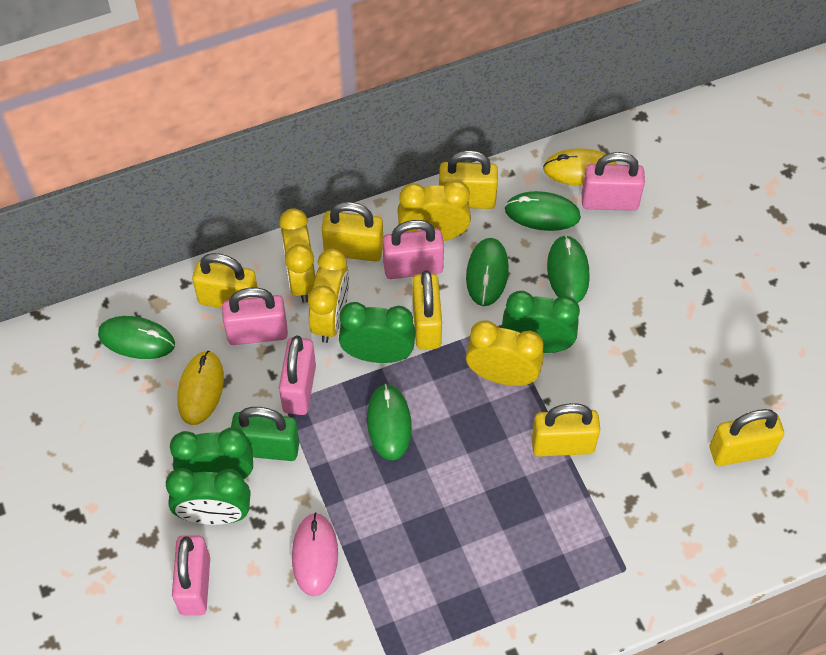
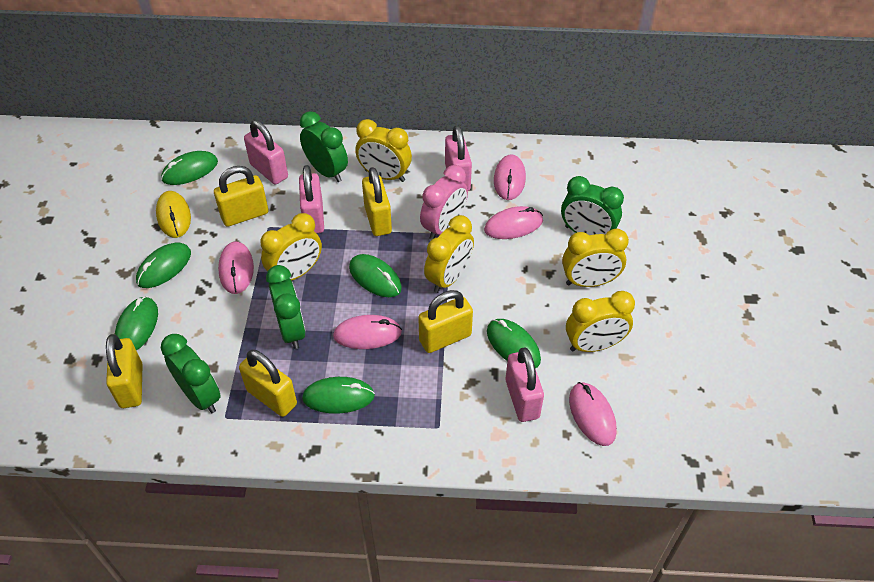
green mouse: [98,316,175,359] [367,384,412,460] [466,238,509,306] [505,191,581,231] [547,235,590,303] = 5 -> [115,296,158,351] [136,243,191,288] [161,151,218,185] [302,377,375,414] [349,254,402,297] [487,319,541,368] = 6
green padlock: [231,407,299,461] = 1 -> none = 0
pink clock: none = 0 -> [420,165,468,240] = 1
pink mouse: [292,512,338,596] = 1 -> [218,241,254,294] [333,315,402,349] [484,206,543,239] [494,154,526,200] [569,382,617,446] = 5
pink padlock: [172,535,210,616] [222,288,288,345] [279,335,316,415] [383,220,444,279] [582,152,645,211] = 5 -> [244,120,288,185] [299,165,324,233] [445,125,472,191] [506,348,544,422] = 4
yellow clock: [279,208,315,303] [308,249,349,343] [397,180,471,241] [466,320,544,386] = 4 -> [260,213,322,281] [355,119,412,182] [424,215,474,293] [562,229,629,287] [566,291,635,352] = 5
yellow mouse: [177,351,224,425] [543,148,617,186] = 2 -> [156,191,191,238] = 1
yellow padlock: [192,253,258,309] [322,202,383,262] [412,270,442,350] [439,150,498,209] [532,403,600,457] [709,409,784,466] = 6 -> [106,334,142,408] [214,166,268,227] [239,349,297,417] [362,167,392,236] [418,290,473,353] = 5

